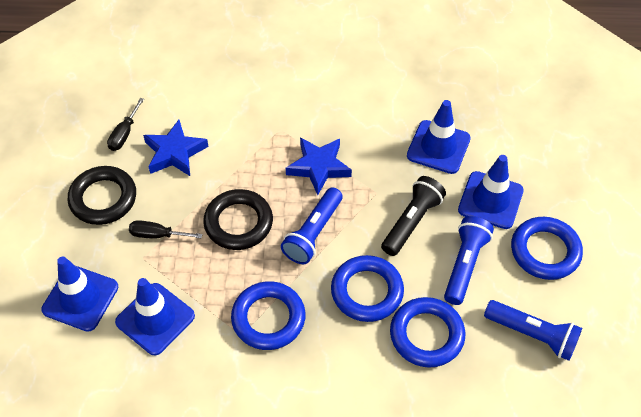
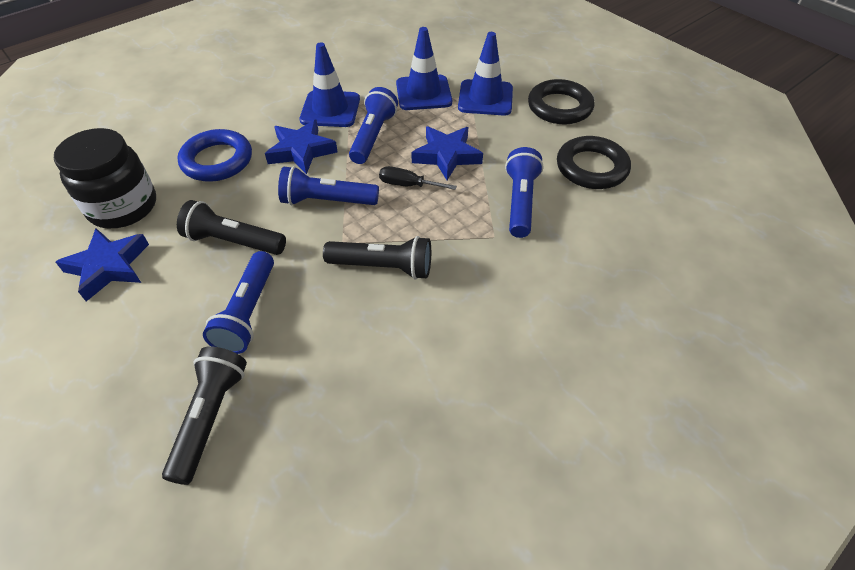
black flashlight: [381,176,446,256] = 1 -> [162,346,247,485] [177,200,286,255] [323,236,431,279] = 3
black jar: none = 0 -> [54,128,156,228] = 1
black screwdriver: [107,98,144,151] [129,220,202,239] = 2 -> [379,166,457,190] = 1
blue flashlight: [281,187,343,264] [444,216,494,305] [484,300,582,361] = 3 -> [203,251,274,354] [278,166,379,205] [349,87,398,164] [505,147,543,238] = 4
blue ring: [231,281,306,350] [331,255,404,322] [390,297,465,368] [511,217,583,280] = 4 -> [177,129,252,182] = 1
blue star: [143,120,209,176] [286,137,352,195] = 2 -> [56,228,149,301] [265,119,338,175] [411,126,483,180] = 3
blue traffic cone: [41,256,118,332] [115,278,195,356] [407,100,471,174] [458,155,524,229] = 4 -> [300,43,360,127] [396,27,452,110] [458,32,513,116] = 3

